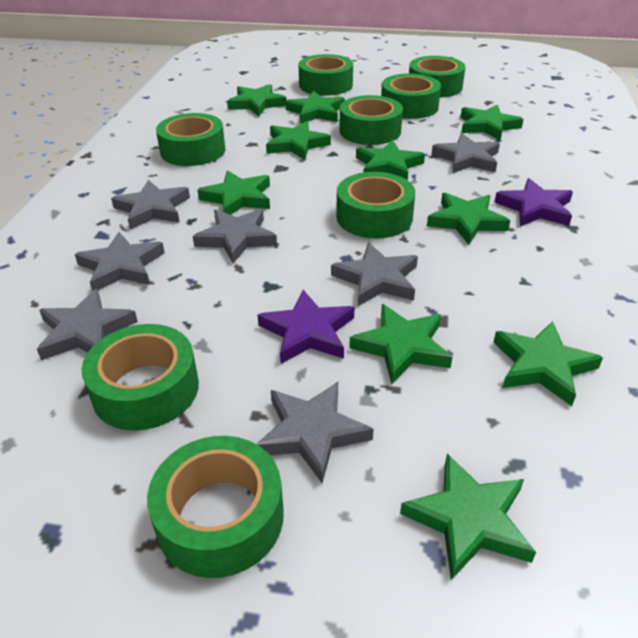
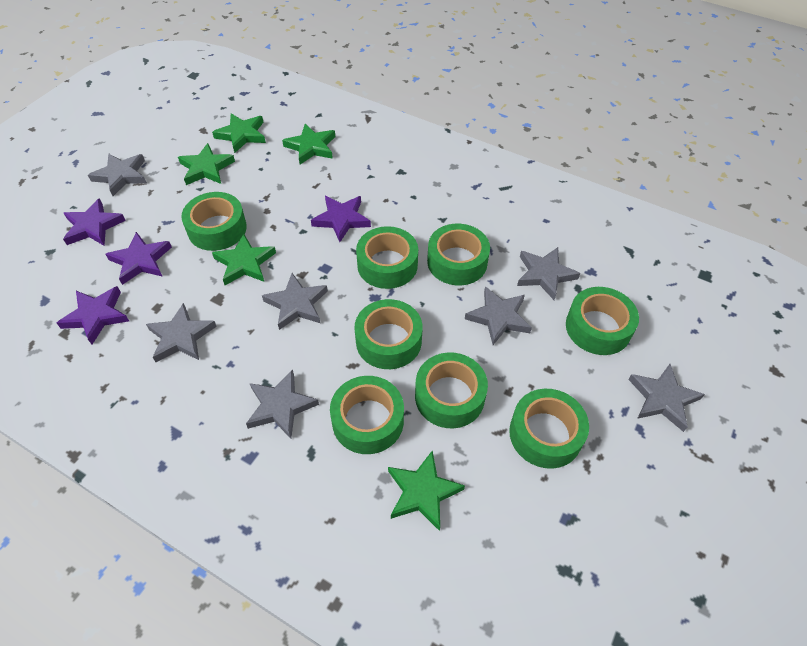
green star: [197,170,270,215] [227,84,287,116] [266,121,331,160] [285,91,345,124] [349,304,452,384] [356,140,425,180] [400,454,536,580] [427,193,510,245] [461,104,524,140] [493,321,603,406] = 10 -> [178,143,235,185] [212,113,266,153] [212,234,276,285] [282,124,335,164] [388,450,465,531] = 5
purple star: [258,290,354,364] [494,178,573,226] = 2 -> [57,286,129,344] [63,198,126,246] [105,232,172,285] [311,196,371,242] = 4

